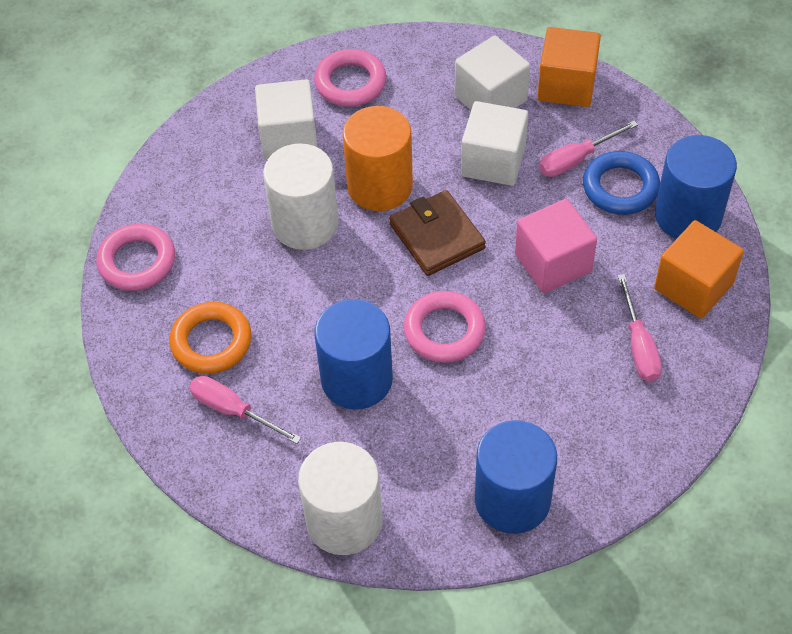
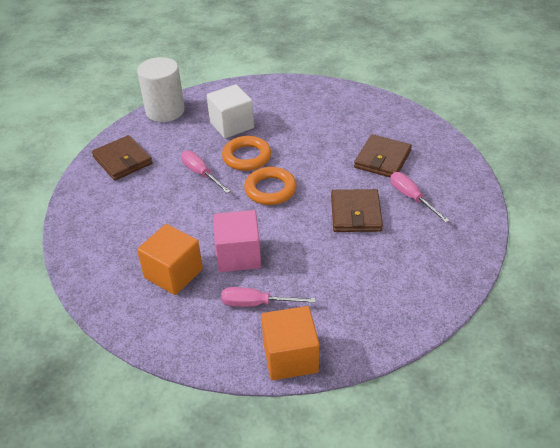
blue cylinder: [315,299,393,410] [475,420,557,534] [655,135,737,239] = 3 -> none = 0
blue ring: [583,151,660,215] = 1 -> none = 0
brown wallet: [389,190,486,276] = 1 -> [92,135,153,181] [331,189,383,232] [354,134,412,178] = 3
orange cylinder: [342,106,413,211] = 1 -> none = 0
orange ring: [170,302,251,374] = 1 -> [222,136,271,171] [244,167,297,205] = 2
pink ring: [96,224,175,291] [314,49,387,107] [404,291,486,363] = 3 -> none = 0
white cube: [255,79,317,160] [455,35,530,110] [461,101,528,186] = 3 -> [207,84,254,138] = 1
white cylinder: [263,143,338,250] [298,442,382,555] = 2 -> [137,57,185,122] = 1

